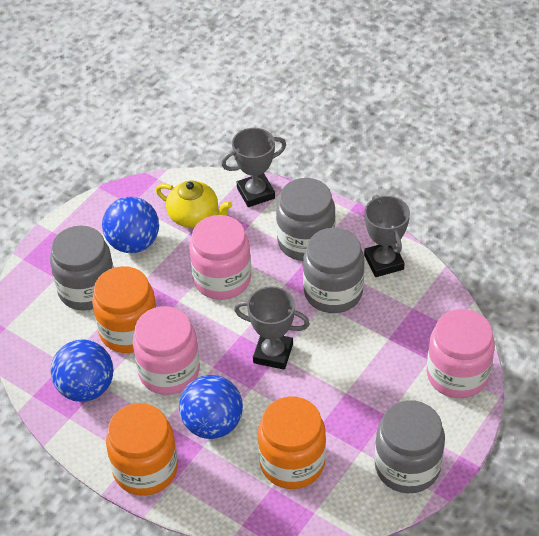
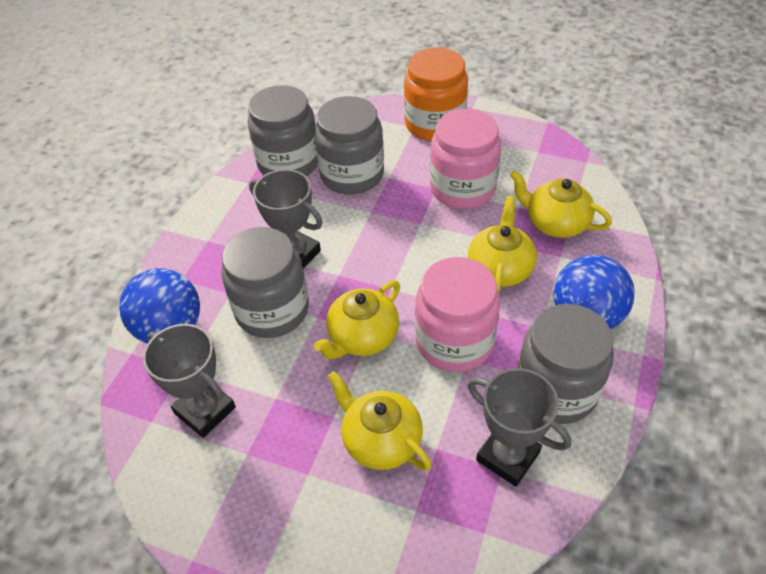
blue ball: [51,339,114,402] [102,197,159,253] [179,375,243,439] = 3 -> [119,268,200,344] [553,255,635,329] = 2
orange jar: [92,266,157,353] [106,403,178,496] [258,397,326,489] = 3 -> [404,48,468,141] = 1
pink jar: [133,306,200,395] [189,215,251,300] [427,309,495,398] = 3 -> [415,257,500,372] [430,109,501,209] = 2
yellow teapot: [156,181,232,228] = 1 -> [314,280,400,359] [327,371,432,471] [468,196,537,294] [510,170,612,238] = 4

